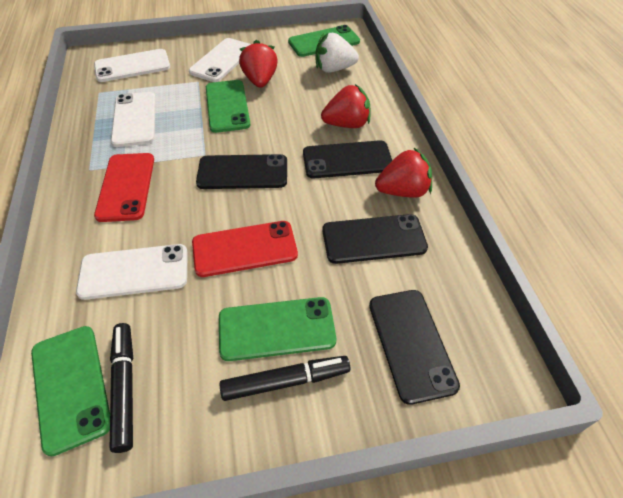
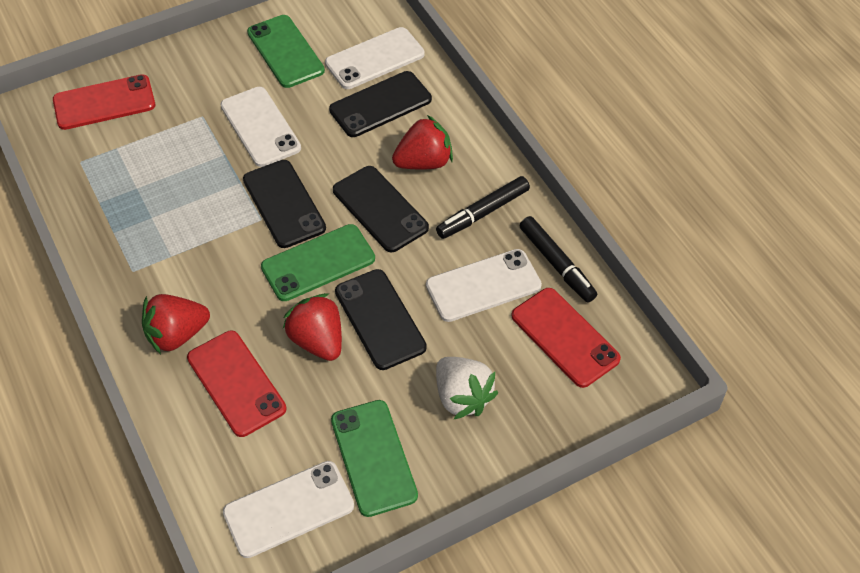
green phone: [31,326,110,456] [206,80,251,133] [219,297,336,361] [288,25,360,57] = 4 -> [247,15,325,88] [261,224,375,301] [331,400,418,517] = 3
red phone: [94,153,154,222] [192,221,298,277] = 2 -> [53,74,155,130] [187,331,287,437] [511,288,621,388] = 3

